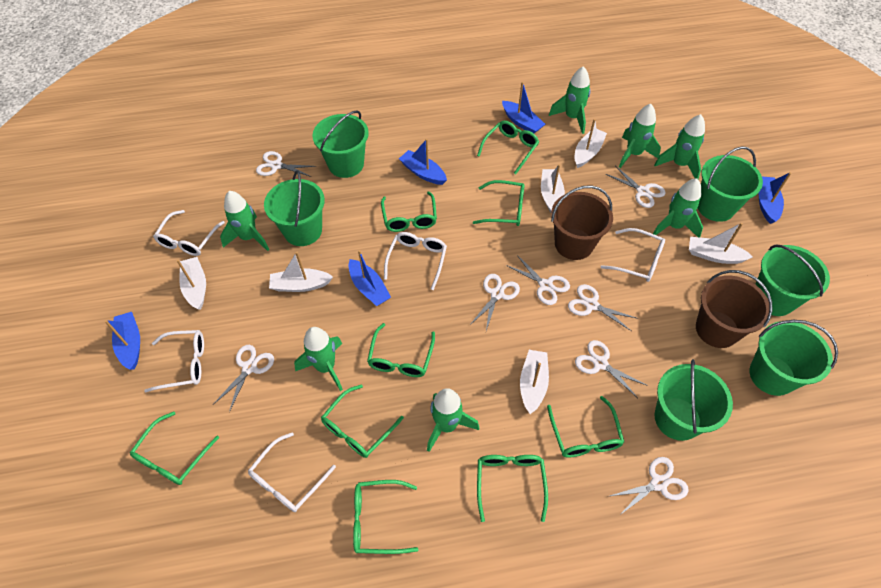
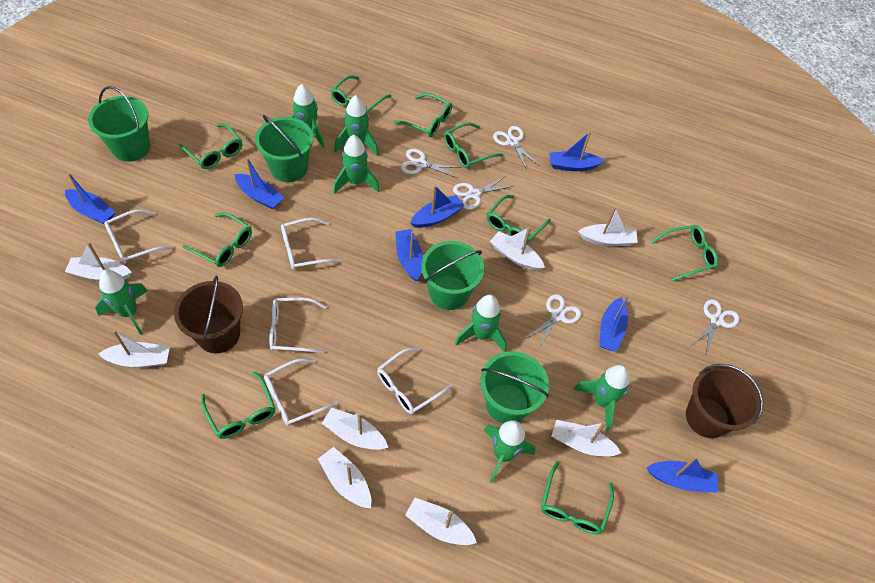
blue boat: [104,312,140,370] [348,250,391,306] [399,139,447,185] [502,81,546,133] [758,172,791,224] = 5 -> [65,173,115,225] [235,158,284,210] [395,229,423,281] [410,185,465,228] [549,131,605,171] [599,295,629,352] [646,456,718,493] = 7
green bucket: [264,170,325,246] [312,111,369,178] [655,359,733,441] [698,146,763,222] [750,320,838,396] [755,245,830,316] = 6 -> [88,86,150,162] [255,115,313,182] [421,241,484,310] [480,351,549,423] = 4
white boat: [177,257,206,310] [269,252,333,292] [520,350,549,414] [541,164,565,213] [574,119,607,168] [689,223,753,264] = 6 -> [65,242,132,281] [98,330,170,367] [318,447,371,508] [322,408,388,450] [405,498,477,545] [490,227,545,271] [552,420,621,456] [578,207,638,246] = 8
white scissors: [214,345,274,412] [256,151,317,177] [470,274,520,331] [506,255,570,305] [568,284,638,331] [575,340,648,398] [606,166,666,208] [610,457,689,515] = 8 -> [401,149,461,178] [453,176,514,210] [493,126,538,170] [525,294,581,348] [692,299,740,354] = 5

